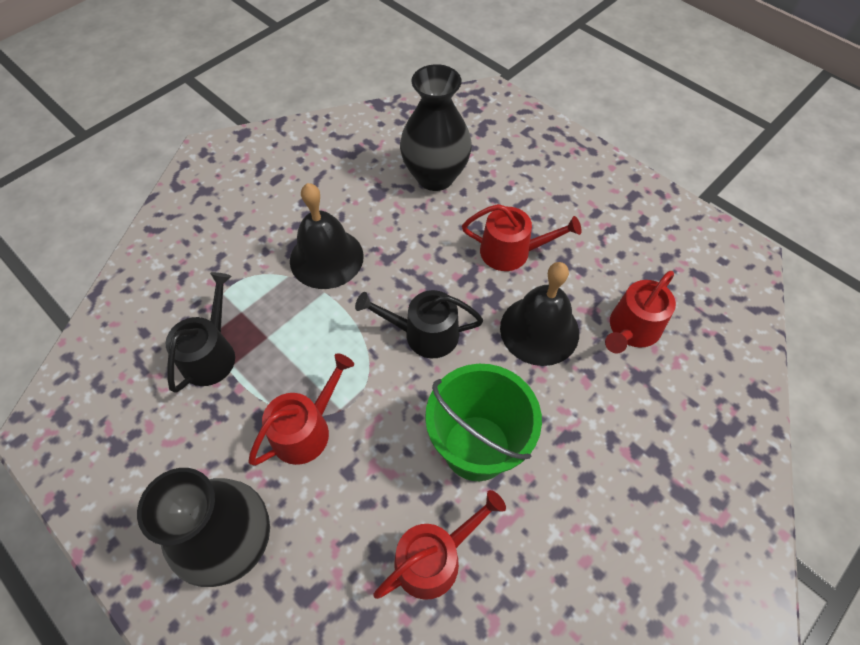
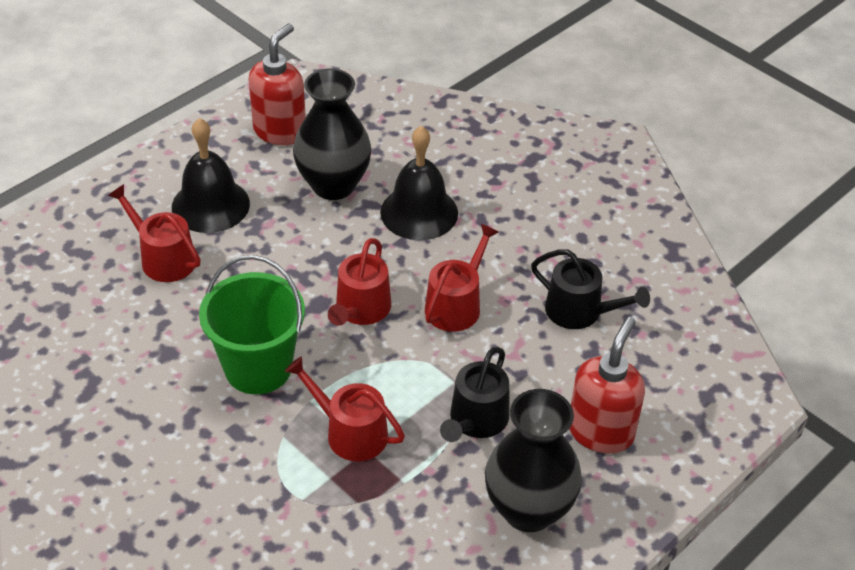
red soap dispenser: none = 0 -> [248,24,306,145] [569,317,645,454] = 2

